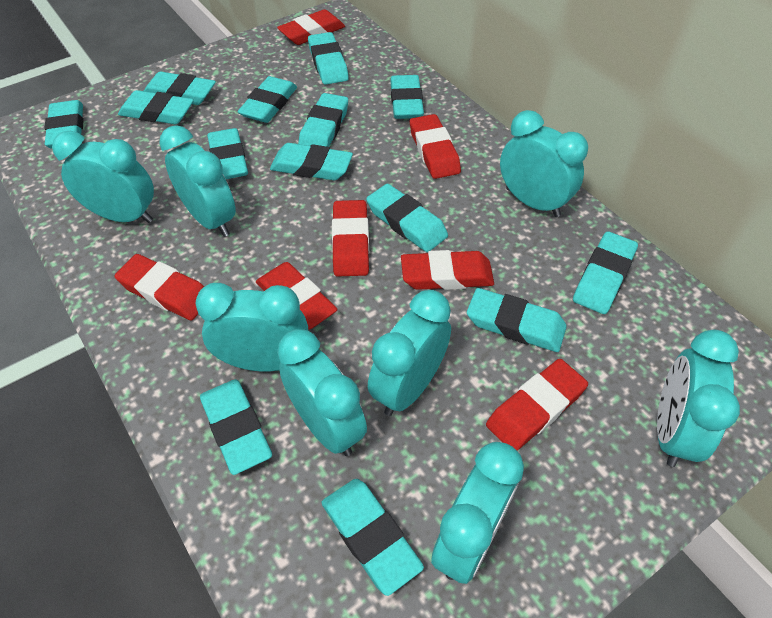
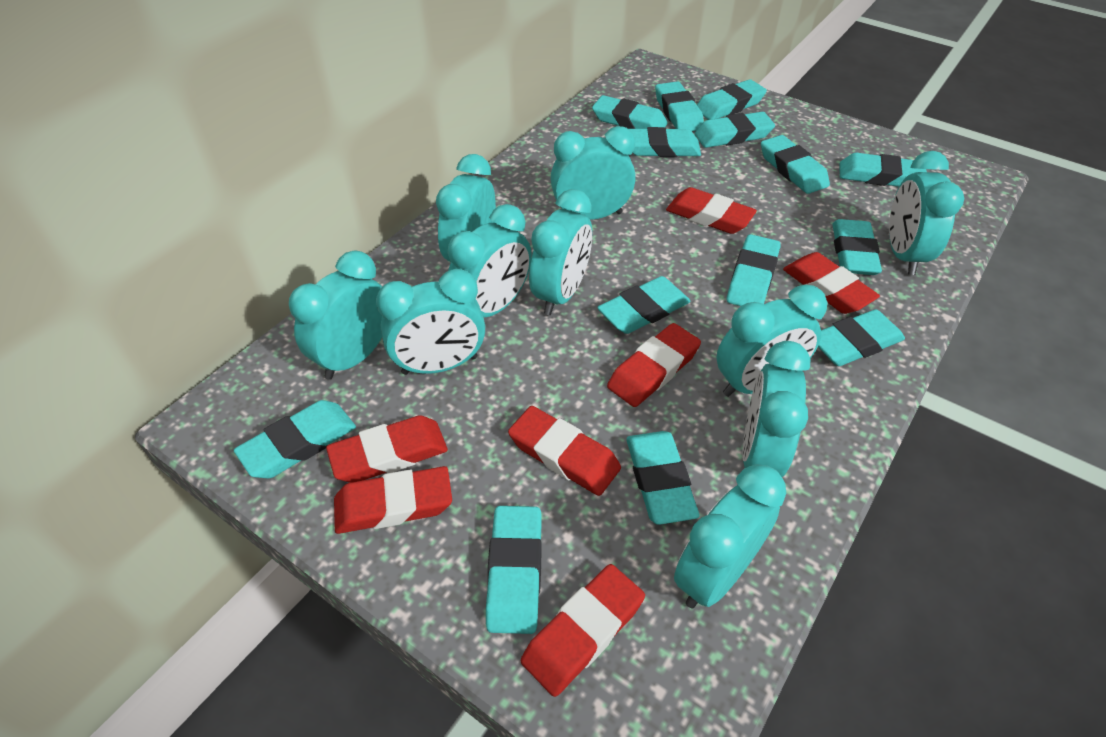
turquoise clock: [52,131,154,223] [159,125,236,237] [195,283,308,372] [277,329,367,456] [368,290,451,416] [431,442,524,584] [500,110,588,217] [657,330,740,467] = 8 -> [289,251,382,380] [376,269,485,375] [436,154,496,262] [448,204,532,317] [529,189,592,315] [550,126,636,220] [674,464,786,609] [716,285,828,397] [742,341,810,477] [889,151,964,275] = 10

